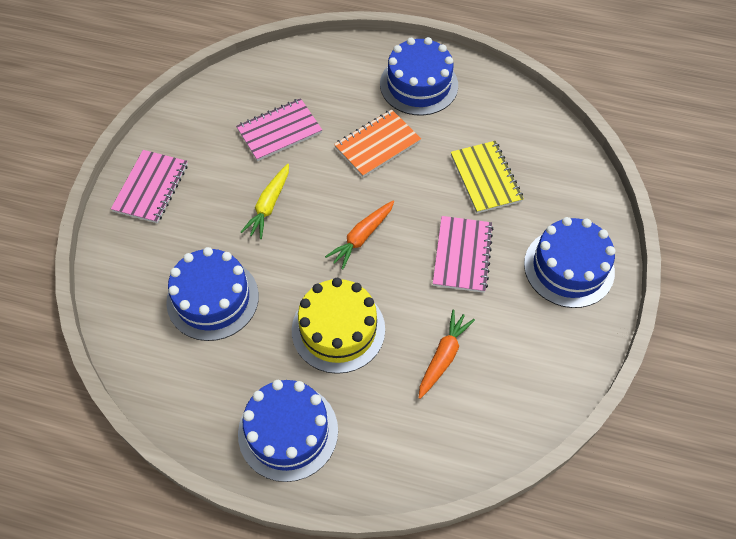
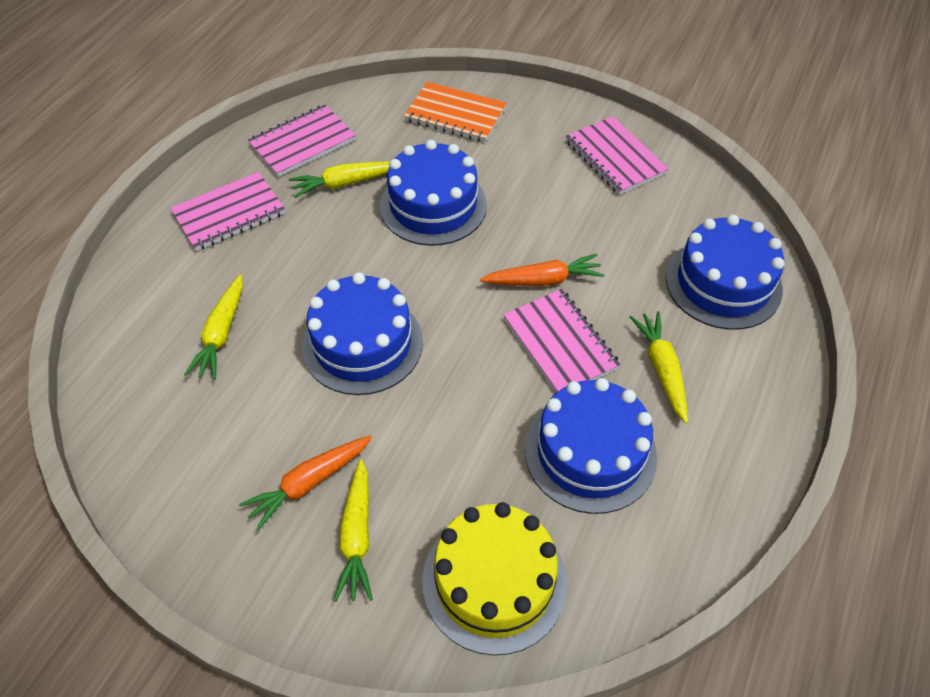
pink notebook: [111,150,188,223] [236,98,322,161] [433,216,493,293] = 3 -> [170,172,285,251] [248,105,356,177] [503,289,621,393] [566,116,669,195] = 4
yellow carrot: [241,164,289,239] = 1 -> [184,275,243,379] [289,161,390,198] [334,459,373,602] [630,311,688,423] = 4
yellow notebook: [451,141,524,213] = 1 -> none = 0

